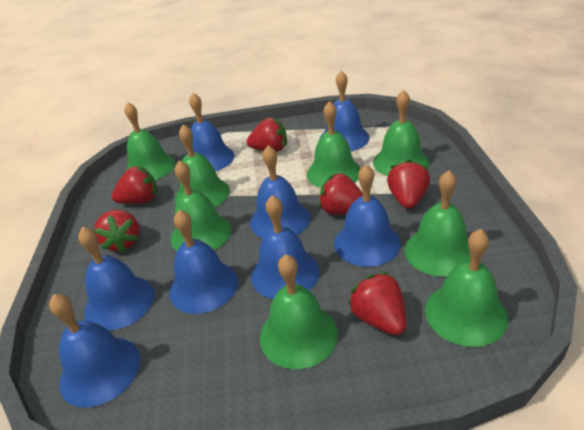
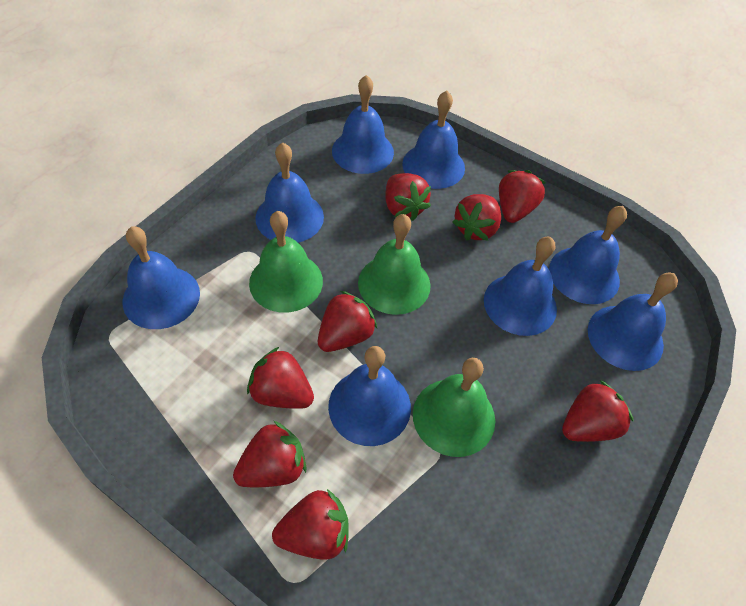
green bell: [124,102,175,180] [171,160,231,251] [175,124,230,208] [260,254,338,369] [307,101,361,188] [373,90,429,176] [405,170,470,277] [425,229,508,347] = 8 -> [249,211,323,313] [358,214,431,315] [413,358,495,457] = 3
red strawberry: [94,210,140,253] [112,166,158,204] [247,118,287,152] [319,173,363,215] [348,272,406,335] [387,160,430,209] = 6 -> [233,421,306,487] [247,347,314,409] [272,489,349,559] [318,291,377,352] [385,173,431,221] [452,194,501,241] [499,170,546,223] [562,380,634,442] = 8

